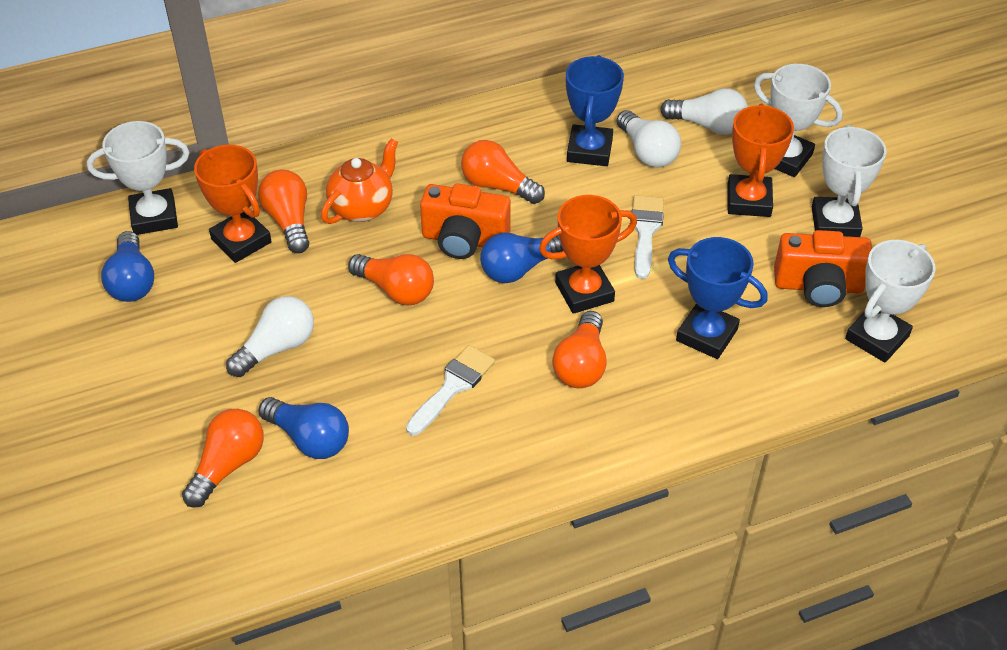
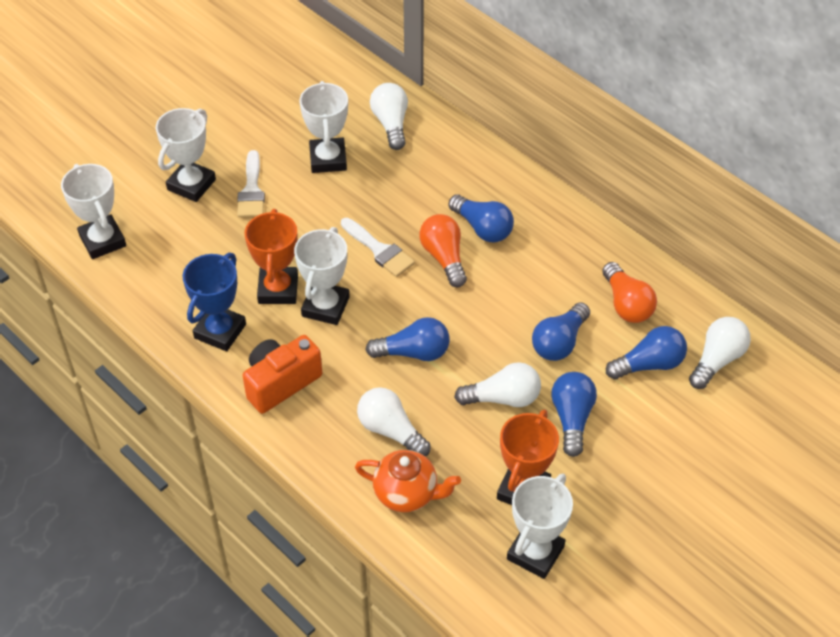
blue light bulb: [101,231,154,302] [258,397,349,459] [480,233,564,283] = 3 -> [365,317,450,361] [449,195,514,242] [532,302,590,361] [551,372,597,457] [606,326,687,379] = 5
blue trophy: [566,55,624,166] [668,237,768,359] = 2 -> [183,253,246,351] = 1
orange camera: [420,184,511,259] [774,230,872,307] = 2 -> [243,335,322,414] = 1
orange light bulb: [182,409,264,508] [258,170,309,253] [348,254,434,306] [461,140,545,204] [552,311,607,388] = 5 -> [420,214,467,287] [602,262,657,323] = 2
orange trophy: [194,145,272,263] [539,195,637,314] [727,104,794,217] = 3 -> [245,209,298,304] [497,410,559,505] = 2
white light bulb: [226,296,314,377] [617,110,681,168] [660,88,748,135] = 3 -> [357,387,431,457] [370,83,408,150] [454,362,541,407] [689,317,751,389] = 4
white trophy: [87,121,190,235] [754,64,843,177] [812,125,886,237] [845,240,936,362] = 4 -> [61,164,126,259] [156,108,216,202] [294,227,350,325] [299,81,348,173] [507,474,573,579] = 5

